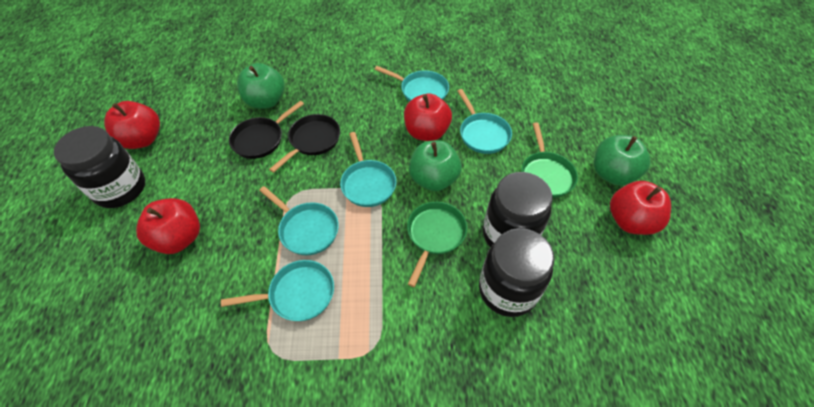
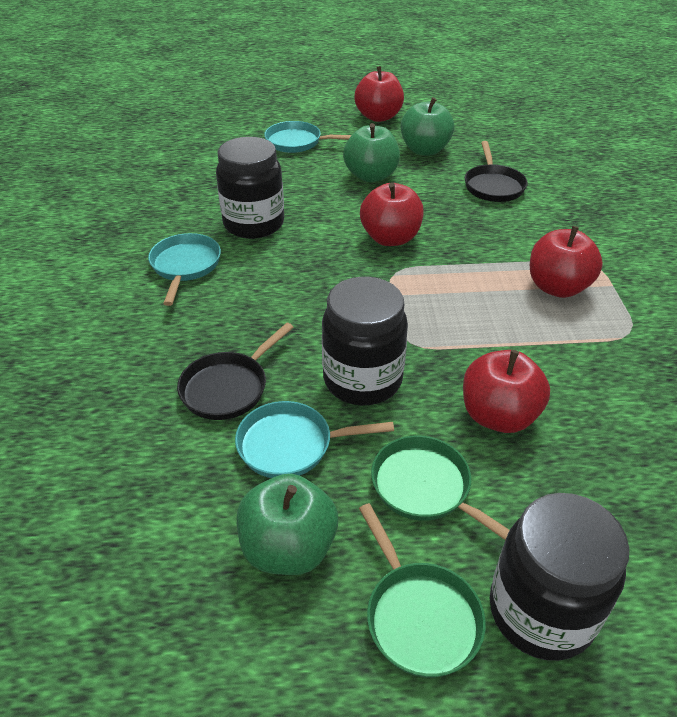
turquoise pan: [221,260,334,321] [259,186,339,255] [340,132,396,207] [375,66,449,102] [457,89,512,154] = 5 -> [148,233,221,306] [235,401,394,478] [264,121,352,153] = 3

